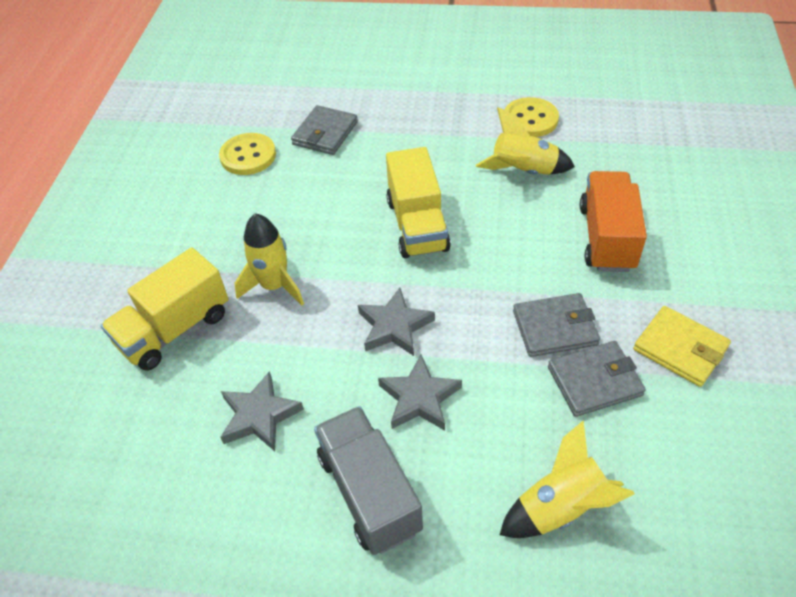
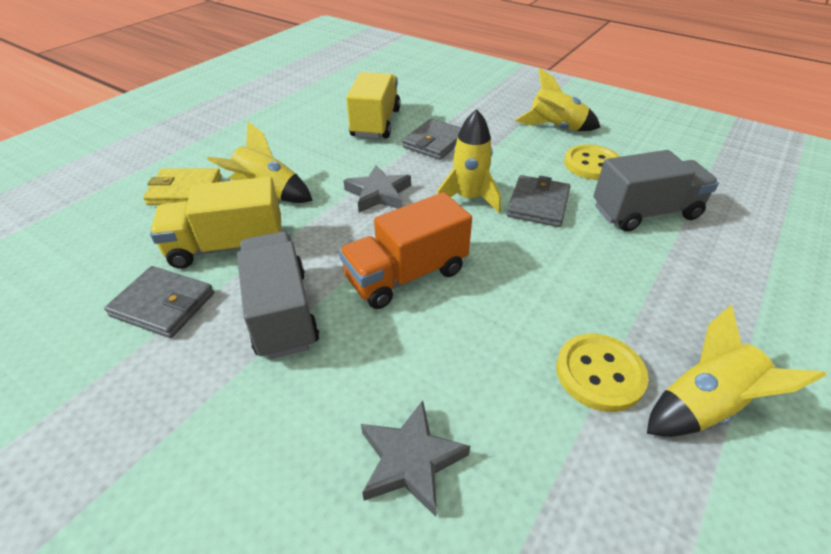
grey star: [220,371,304,451] [358,288,435,356] [378,355,462,431] = 3 -> [343,165,411,213] [361,400,470,517] = 2
grey truck: [314,406,423,555] = 1 -> [237,231,319,359] [593,150,719,231] = 2
yellow rocket: [234,213,304,306] [476,107,575,175] [500,420,635,538] = 3 -> [207,122,313,203] [437,109,501,213] [515,68,600,131] [647,305,826,437] = 4

